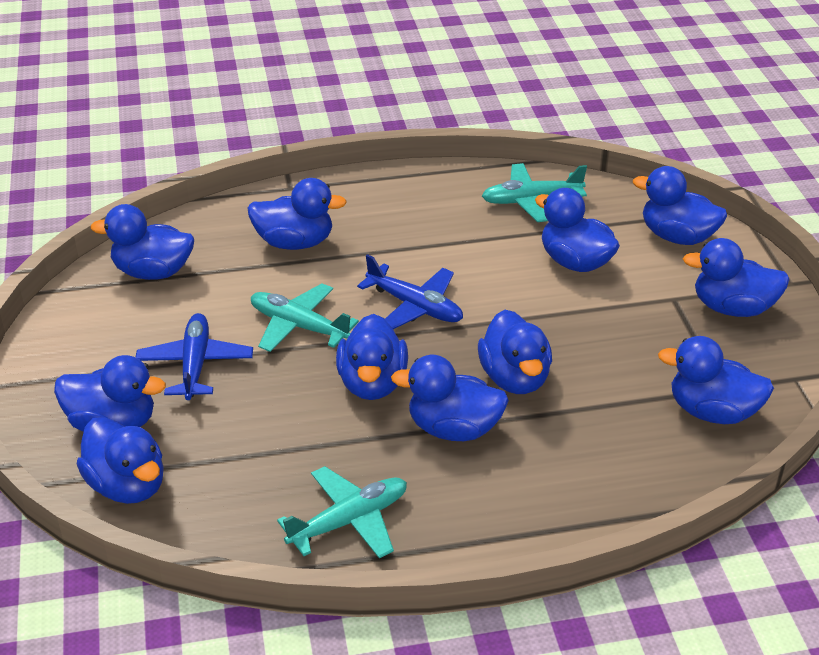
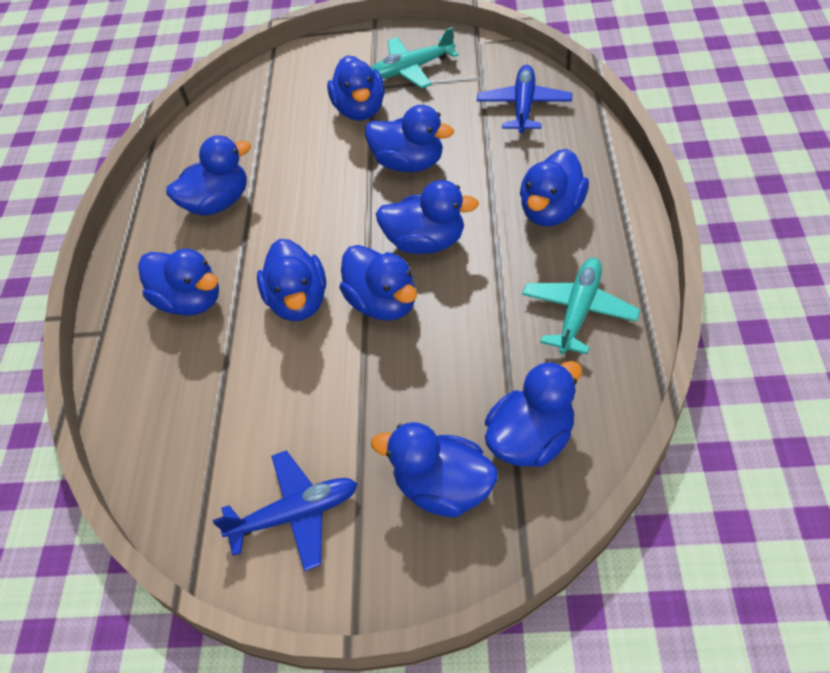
blue duck: [54,355,166,432] [77,417,164,504] [91,204,194,280] [247,178,347,250] [336,314,408,400] [391,355,509,441] [478,310,552,394] [535,188,620,272] [633,166,727,245] [658,336,774,424] [683,238,790,317] = 11 -> [138,249,219,316] [166,135,251,216] [257,239,326,321] [327,55,385,121] [339,245,417,321] [365,105,454,172] [371,422,498,517] [376,180,479,254] [485,361,582,467] [520,149,589,226] = 10
turquoise plane: [251,283,359,352] [277,466,407,559] [482,163,587,222] = 3 -> [371,27,459,89] [522,258,641,355] = 2

